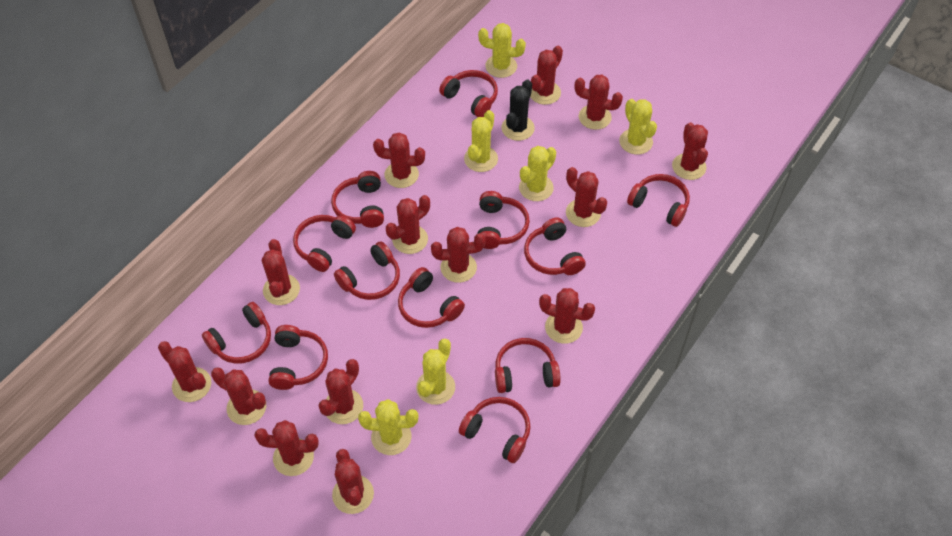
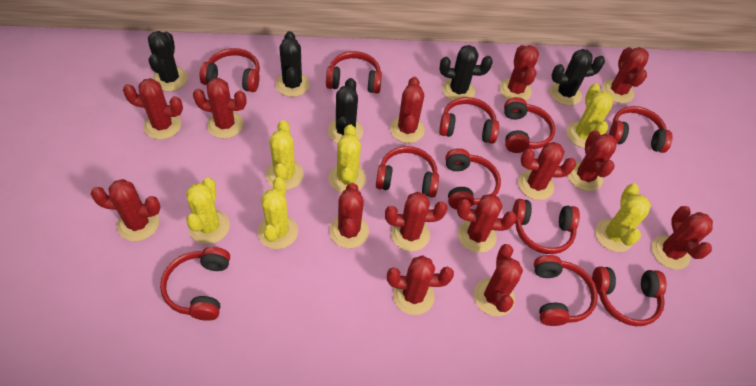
black cactus: [501,79,535,141] = 1 -> [148,31,188,91] [275,31,310,97] [328,78,363,143] [439,45,493,101] [550,49,605,106] = 5
red headphones: [202,302,271,364] [268,325,328,390] [293,215,356,272] [331,171,384,228] [334,242,400,300] [398,267,465,328] [439,70,498,117] [459,397,531,463] [477,191,530,249] [495,338,561,393] [524,217,586,275] [627,174,690,227] = 12 -> [160,247,230,321] [200,48,260,92] [326,51,382,93] [376,146,439,198] [439,97,499,144] [445,148,501,210] [504,97,555,153] [512,199,580,254] [534,255,598,326] [592,266,667,326] [609,106,673,153] = 11

